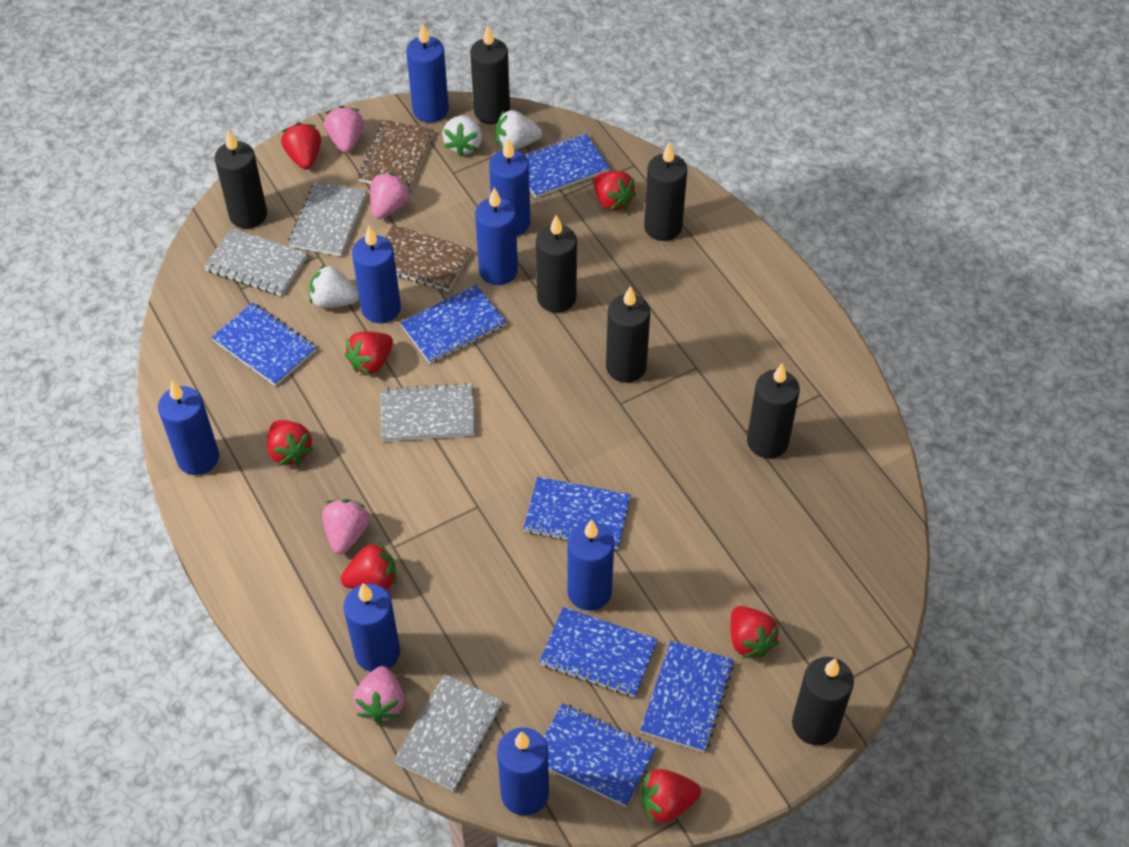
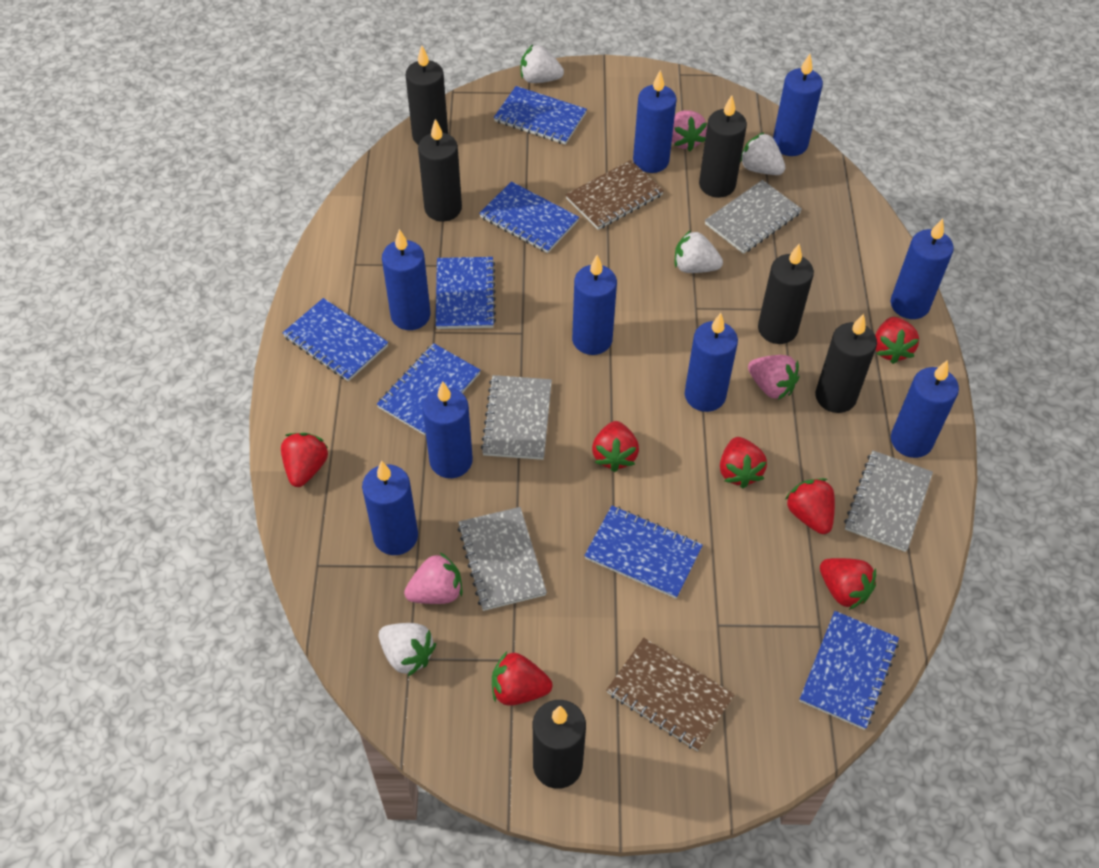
black candle: [214,130,267,229] [470,25,510,124] [536,215,577,313] [606,286,650,383] [644,142,687,241] [747,363,800,459] [792,657,854,745] = 7 -> [406,45,448,145] [418,119,462,222] [533,700,586,789] [699,95,747,198] [758,244,814,344] [815,314,877,413] = 6
blue candle: [158,380,219,475] [343,583,400,672] [352,226,401,323] [406,23,449,123] [475,187,518,285] [489,139,530,236] [497,727,549,816] [567,519,614,611] = 8 -> [362,461,418,555] [382,229,431,330] [422,381,473,478] [572,255,617,355] [633,70,677,173] [685,313,738,412] [773,54,823,156] [891,218,954,319] [891,360,959,458] = 9
pink strawberry: [322,499,369,554] [324,106,364,153] [353,666,404,724] [370,172,412,219] = 4 -> [404,552,463,604] [672,111,707,151] [748,355,799,400] = 3
white strawberry: [309,265,359,308] [442,115,482,157] [496,110,542,150] = 3 -> [379,623,436,676] [521,45,564,83] [674,230,723,273] [740,132,785,175] = 4

